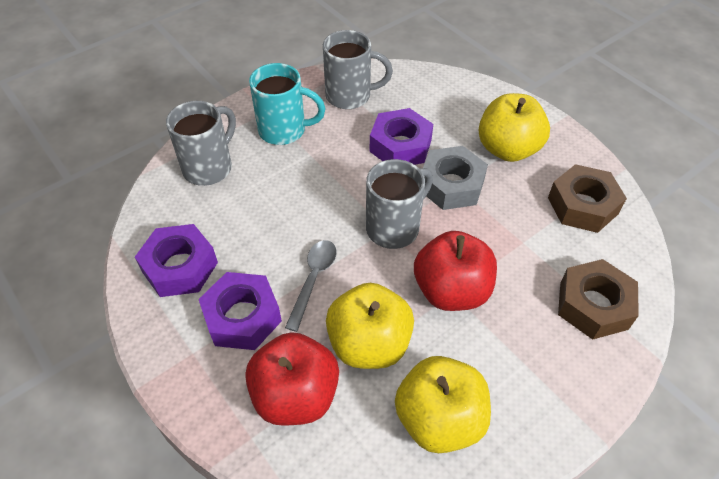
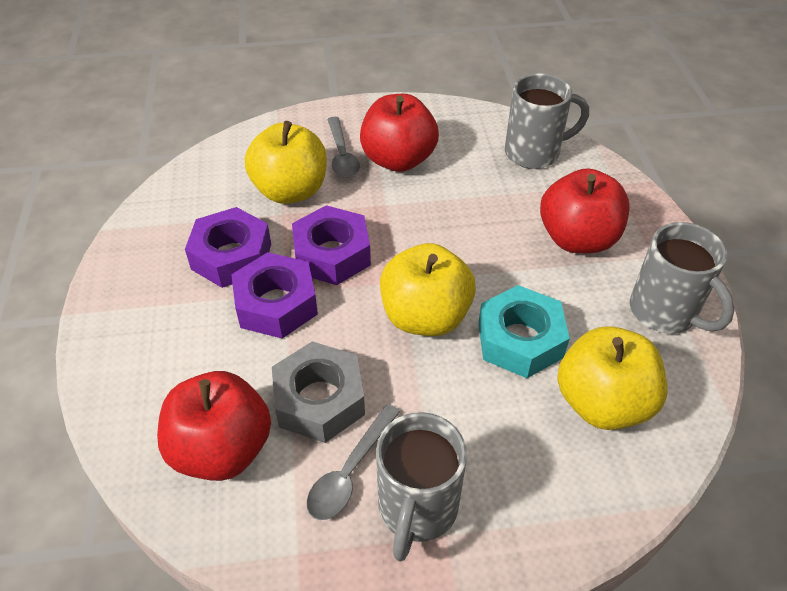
brown nut: [548,164,627,233] [558,259,639,340] = 2 -> none = 0
grey spoon: [285,240,337,332] = 1 -> [307,404,400,520] [327,117,360,178] = 2
red apple: [245,332,339,426] [414,231,497,311] = 2 -> [157,371,271,481] [360,94,439,172] [540,168,629,253] = 3
turquoise mug: [249,63,326,145] = 1 -> none = 0
turquoise nut: none = 0 -> [478,285,570,378] = 1

